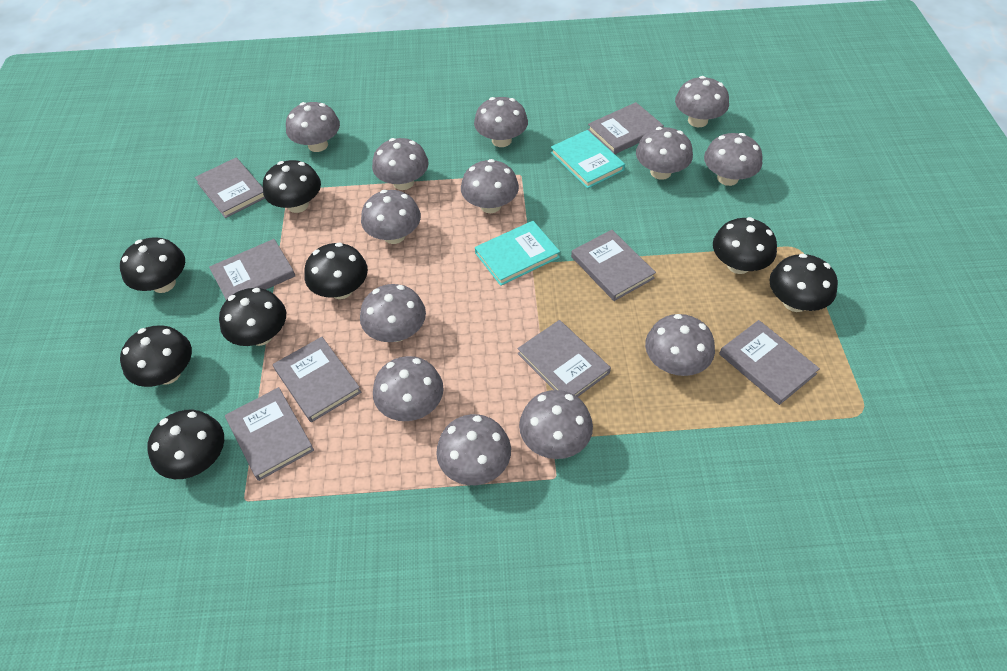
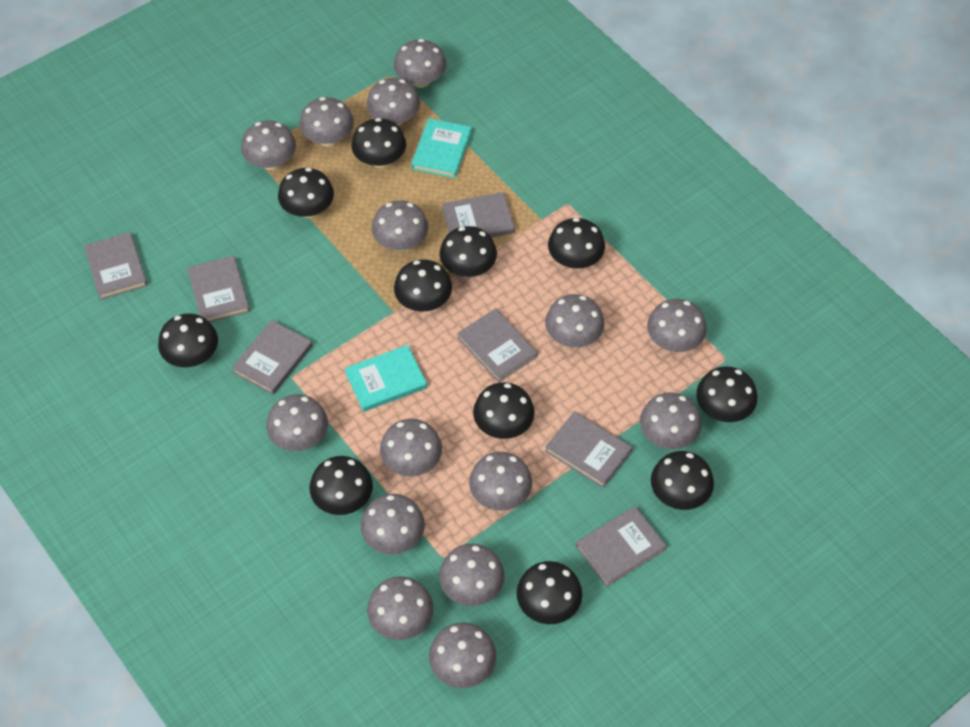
black mushroom: [120,237,185,293] [120,325,192,387] [147,410,224,479] [219,288,286,346] [263,160,321,213] [304,243,368,299] [713,217,777,274] [769,254,838,312] = 8 -> [158,314,218,367] [278,168,334,218] [310,456,373,515] [351,118,406,168] [394,260,452,312] [439,226,497,277] [473,382,535,439] [516,561,582,624] [548,218,605,269] [651,451,714,510] [696,366,757,422] = 11
grey book: [195,157,265,218] [209,239,295,300] [225,387,314,481] [273,337,361,422] [518,320,611,397] [571,230,656,301] [588,102,664,154] [719,320,820,405] = 8 -> [84,232,148,300] [187,256,250,322] [232,320,312,395] [442,192,515,238] [457,308,538,383] [545,411,632,488] [576,506,667,587] = 7
grey mushroom: [286,102,340,152] [360,284,426,342] [361,190,421,244] [372,138,429,190] [373,356,444,421] [436,414,511,485] [461,159,519,213] [474,97,528,147] [519,390,593,459] [636,127,693,180] [645,314,715,376] [675,76,729,127] [704,133,762,186] = 13 -> [241,120,296,170] [266,394,328,451] [299,97,354,146] [361,494,425,554] [367,78,420,126] [367,576,434,640] [372,200,428,251] [380,419,442,476] [394,39,447,88] [429,622,496,688] [439,544,505,606] [469,452,532,511] [545,294,604,347] [640,392,702,449] [647,299,707,352] = 15

